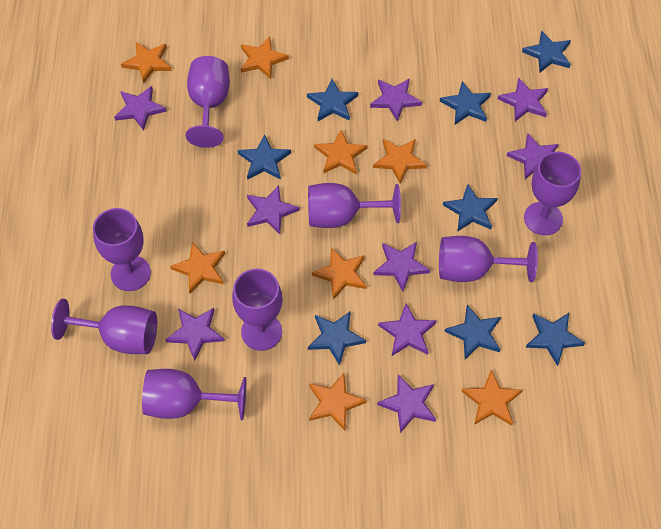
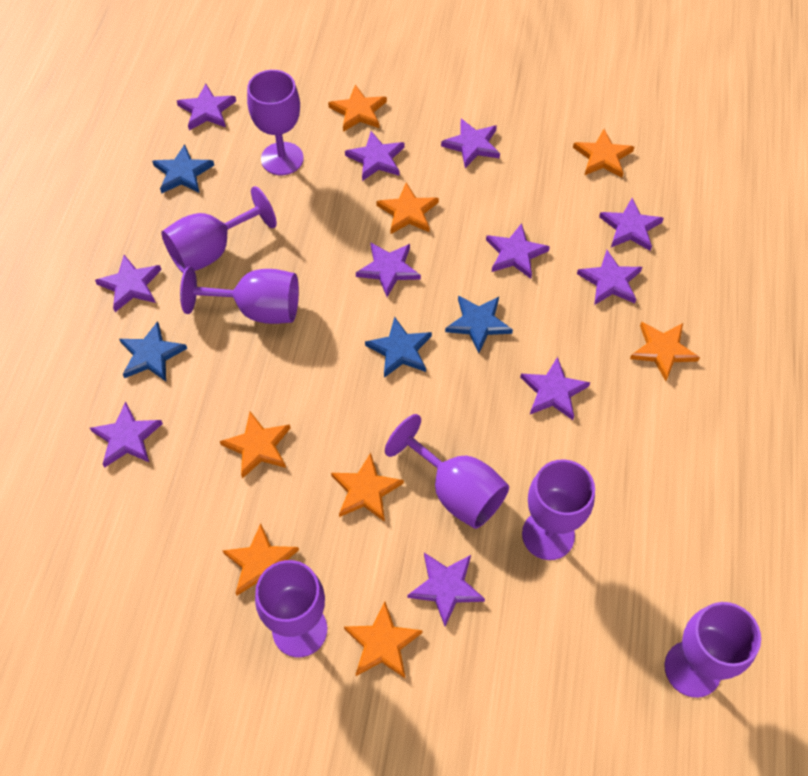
blue star: [238,134,291,180] [307,79,358,121] [308,311,366,366] [440,81,491,124] [443,184,497,232] [444,305,501,359] [522,31,571,72] [526,313,585,366] = 8 -> [119,321,187,381] [152,144,214,194] [365,317,432,378] [445,295,513,353] = 4
purple goblet: [51,299,157,354] [93,208,151,291] [142,369,246,420] [186,56,230,148] [232,269,282,351] [308,183,401,228] [439,236,538,282] [524,152,581,235] = 8 -> [161,186,277,273] [180,267,299,324] [247,70,304,175] [255,560,327,657] [385,414,509,529] [522,459,595,560] [664,602,761,698] = 7
purple star: [114,86,167,131] [165,308,225,361] [247,185,299,234] [370,78,422,121] [373,242,430,291] [377,374,436,433] [378,304,437,356] [498,78,548,121] [507,133,559,179] = 9 -> [90,401,163,467] [95,255,162,312] [177,84,236,130] [345,131,404,181] [356,242,421,297] [407,553,485,626] [441,119,500,168] [486,223,550,279] [520,357,590,420] [577,250,642,305] [599,198,664,251] = 11

